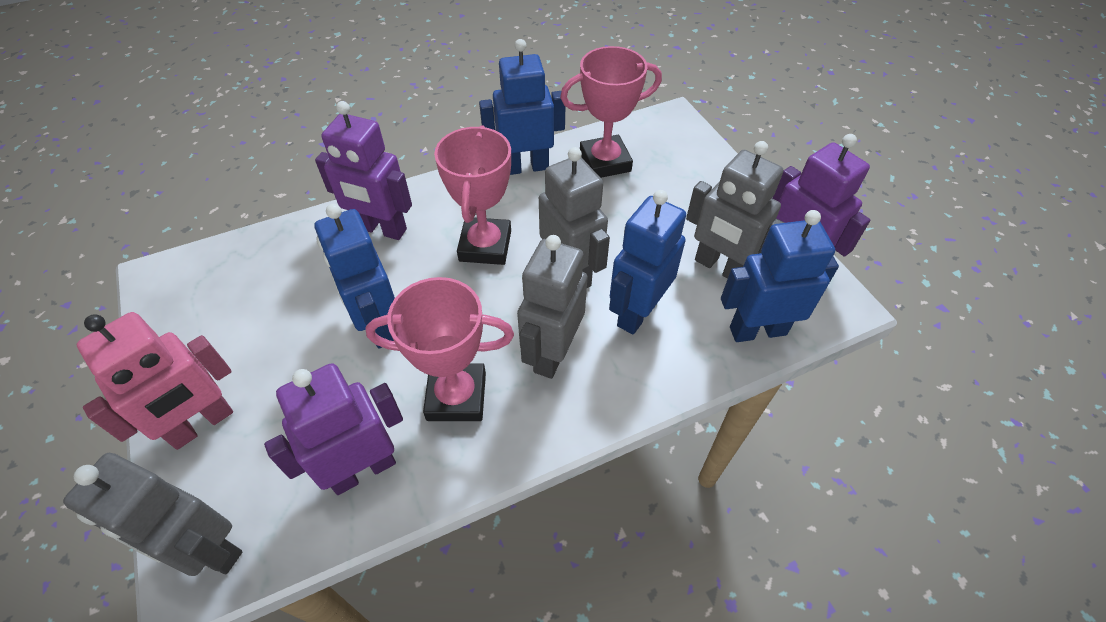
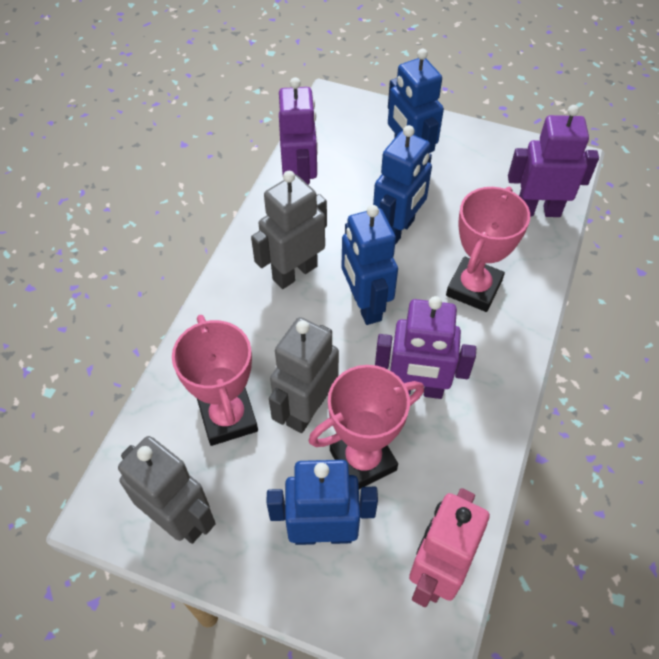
grey robot: [63,453,242,576] [517,235,588,379] [539,147,610,288] [686,141,784,279] = 4 -> [118,436,216,544] [251,171,327,289] [269,317,339,433] = 3

